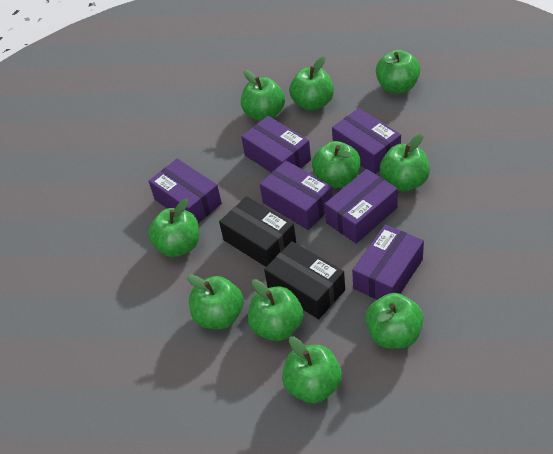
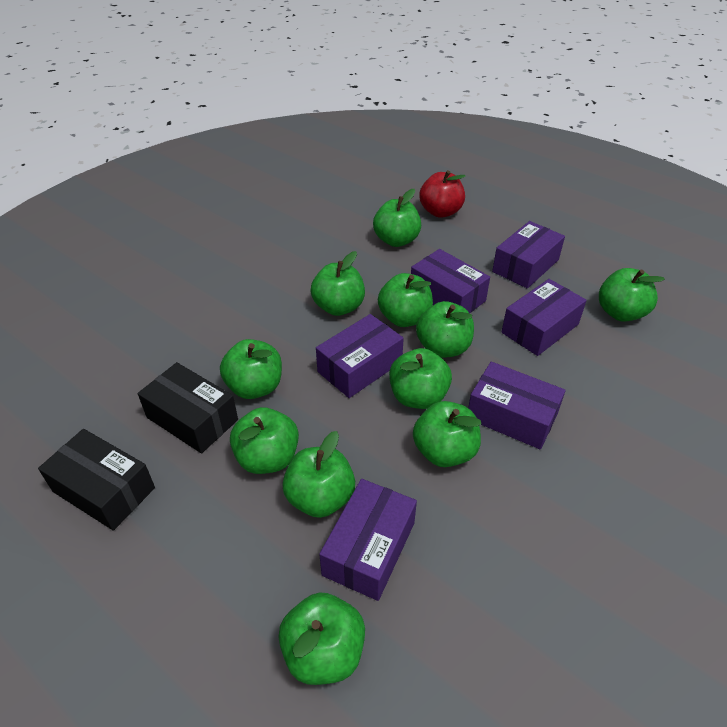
green apple: [148,199,199,257] [187,274,244,329] [241,70,285,121] [248,279,304,341] [282,337,342,403] [289,57,334,111] [312,141,361,188] [365,293,424,348] [376,50,421,94] [380,134,430,192] = 10 -> [220,339,282,399] [230,407,299,474] [278,592,365,685] [282,431,355,518] [310,251,365,316] [373,189,421,247] [378,273,433,327] [389,348,452,409] [413,401,481,467] [416,301,474,358] [599,268,665,322] = 11
red apple: none = 0 -> [419,170,466,218] = 1

